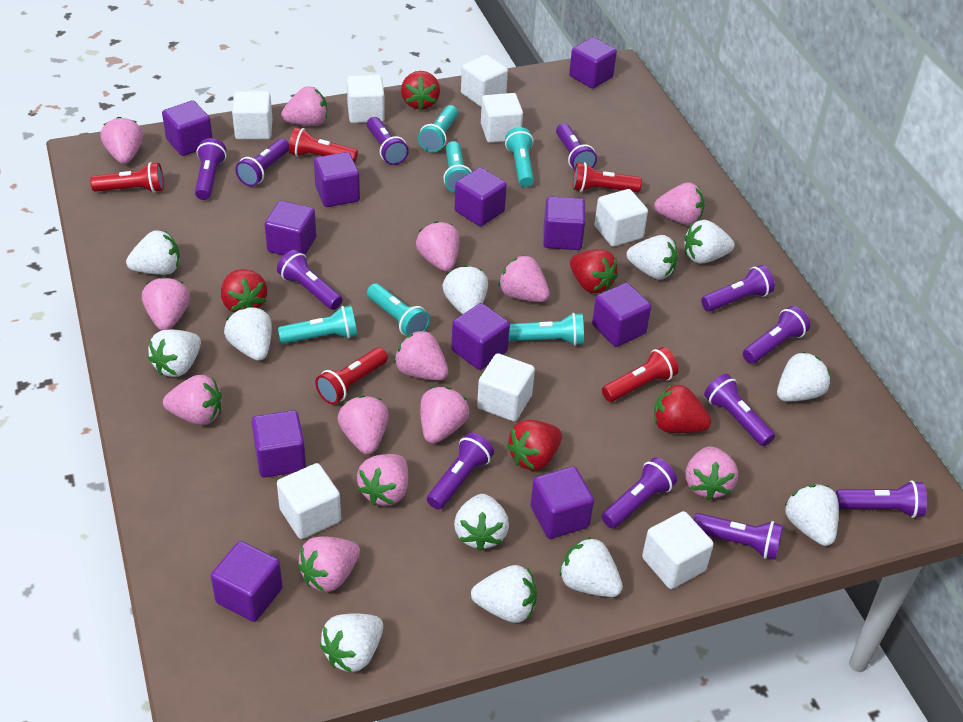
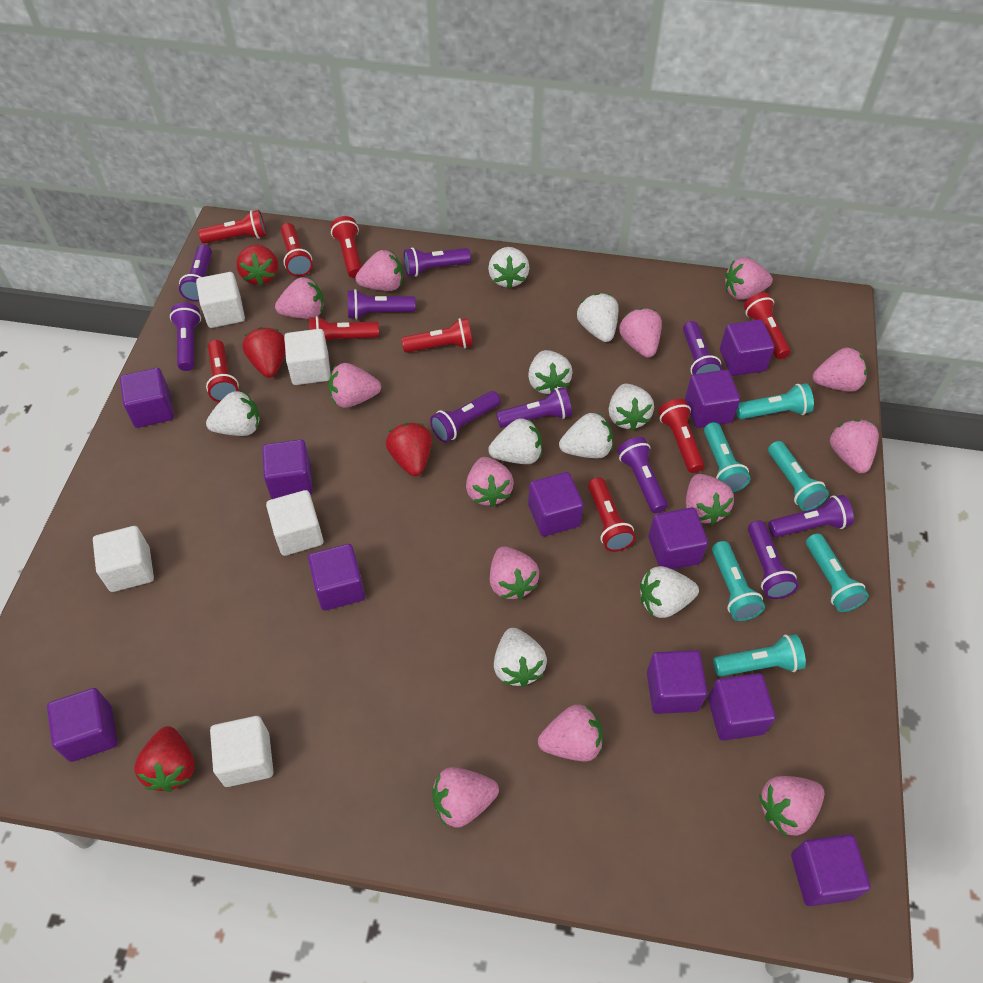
purple flashlight: [195,138,226,200] [235,139,289,186] [277,250,342,310] [367,117,409,165] [427,432,494,510] [556,123,597,170] [602,457,677,528] [693,513,783,560] [701,265,775,312] [704,374,775,446] [743,306,810,364] [836,480,927,518] = 12 -> [170,303,201,371] [179,245,212,302] [347,289,416,319] [404,247,471,277] [430,391,501,442] [496,387,572,428] [617,437,668,513] [683,321,722,375] [748,520,798,599] [768,495,854,538] = 10
red flashlight: [90,162,164,193] [289,127,358,163] [315,348,388,405] [573,162,642,192] [602,347,679,402] = 5 -> [198,210,266,244] [206,340,239,402] [280,223,313,277] [309,316,379,342] [331,216,362,278] [401,318,473,353] [588,477,636,552] [658,399,705,473] [744,293,791,359] = 9
red strawberry: [221,269,267,313] [401,71,440,110] [507,420,562,470] [570,249,618,293] [654,384,711,433] = 5 -> [134,726,195,792] [236,245,278,286] [242,327,285,378] [386,423,432,476] = 4
white cube: [232,91,272,140] [277,463,341,539] [347,75,385,123] [461,55,508,107] [477,353,535,422] [481,93,523,143] [594,189,648,247] [642,511,714,589] = 8 -> [93,526,154,592] [196,272,245,328] [210,716,273,787] [266,490,323,556] [284,329,331,385] = 5
white strawberry: [126,230,180,275] [148,330,201,377] [224,307,272,361] [320,613,383,673] [442,265,488,314] [454,494,509,551] [471,565,537,623] [559,537,623,597] [626,235,678,280] [684,220,734,264] [777,352,830,401] [785,485,839,546] = 12 -> [206,391,260,436] [488,247,529,289] [488,418,542,464] [494,628,547,687] [528,350,573,394] [559,413,613,458] [577,293,619,342] [609,384,654,431] [640,566,699,618] = 9

